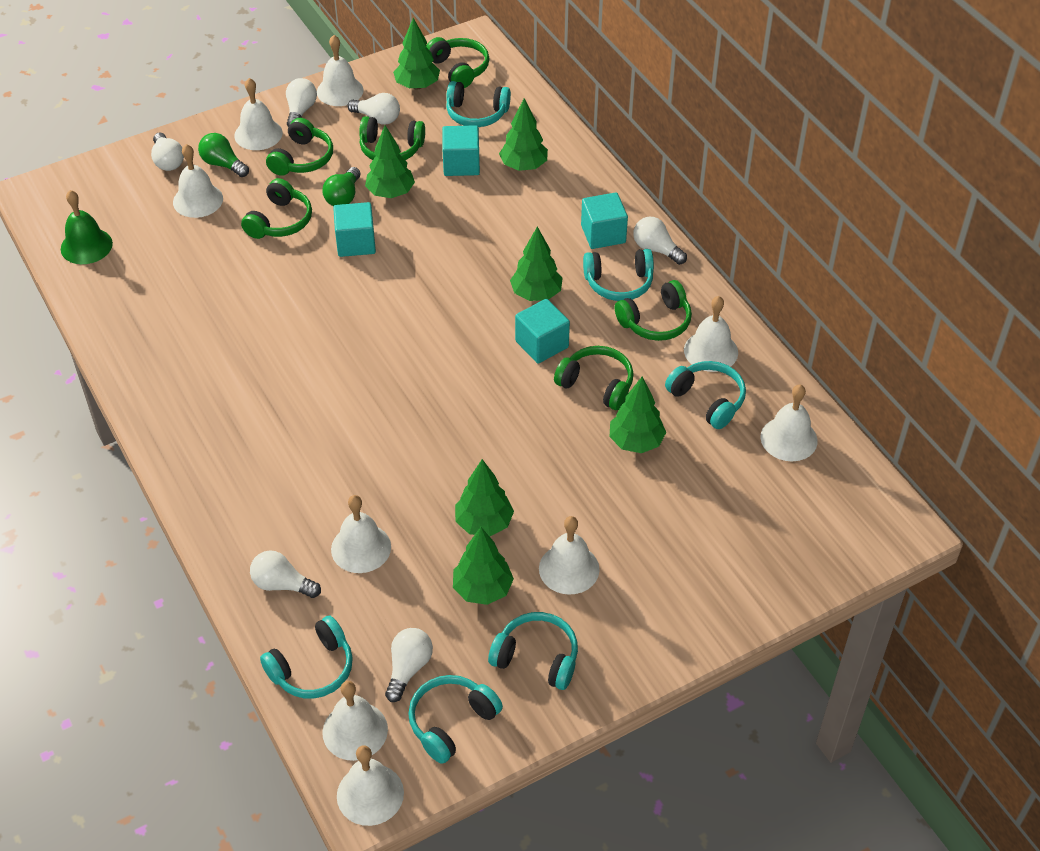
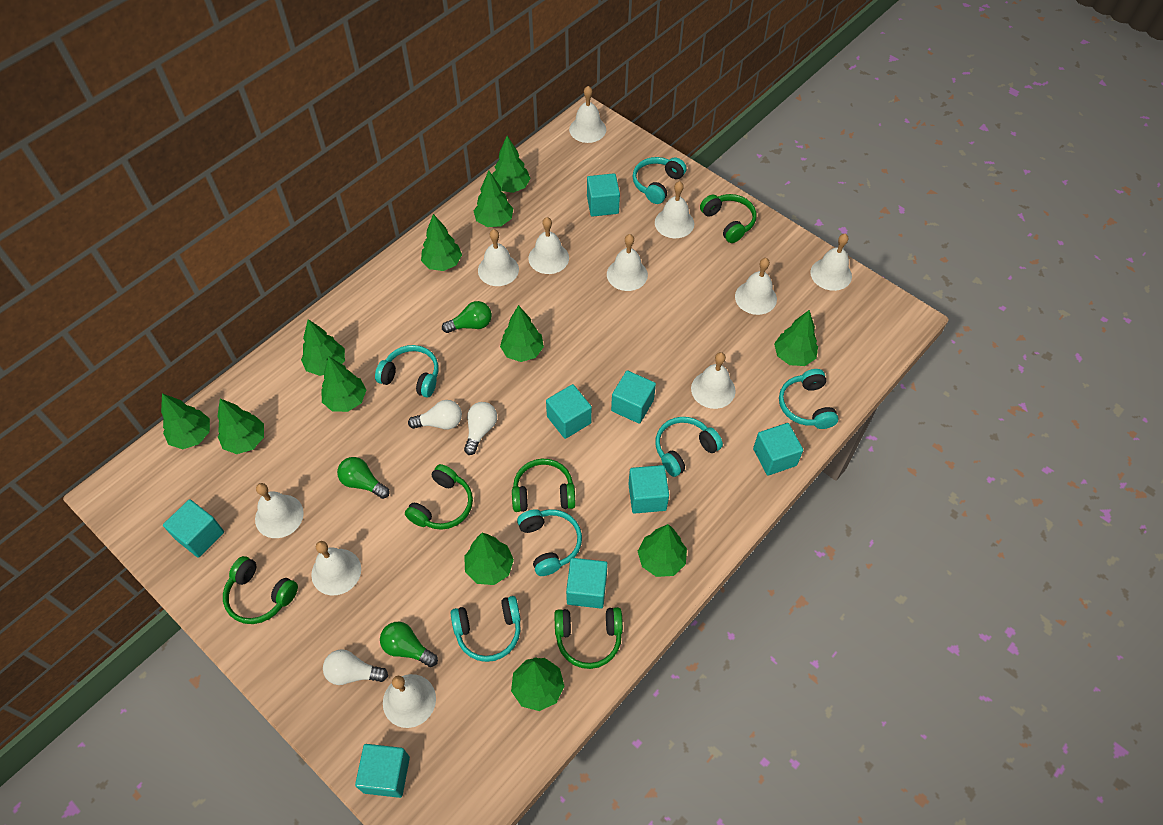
green bell: [61,190,113,264] = 1 -> none = 0
green headphones: [241,178,312,239] [266,118,333,176] [359,116,425,160] [426,37,490,88] [554,346,634,410] [615,280,692,341] = 6 -> [223,556,298,624] [405,464,473,530] [512,459,576,512] [555,607,623,669] [700,194,756,243] = 5
green light bulb: [198,133,249,177] [322,167,360,206] = 2 -> [337,457,390,499] [380,622,438,667] [442,301,492,333] = 3
green tree: [365,125,415,198] [393,18,440,89] [453,527,514,605] [455,459,514,536] [499,98,548,171] [510,227,563,301] [609,377,666,453] = 7 -> [161,393,210,449] [217,398,264,454] [301,319,345,376] [322,356,366,412] [421,214,462,271] [464,533,514,585] [474,170,513,227] [492,136,531,193] [500,305,544,362] [511,657,564,711] [638,524,687,577] [774,310,818,366] = 12
turquoise cube: [333,202,376,257] [442,125,480,176] [515,299,570,364] [581,192,628,249] = 4 -> [163,499,224,558] [355,744,410,798] [546,384,592,439] [566,558,608,608] [587,173,620,217] [611,371,656,424] [628,465,669,514] [753,423,803,475] = 8
white bell: [173,144,223,218] [234,78,283,150] [317,35,364,106] [322,681,388,761] [331,495,391,573] [337,745,404,826] [539,516,600,595] [684,296,738,372] [761,384,818,461] = 9 -> [255,483,304,538] [311,541,361,595] [383,674,436,728] [478,229,519,286] [528,217,569,274] [569,86,606,143] [607,234,648,291] [655,181,694,238] [691,352,736,409] [735,258,777,315] [810,234,852,291] = 11
white light bulb: [151,133,184,171] [250,550,321,598] [286,78,317,127] [347,93,400,125] [385,628,433,702] [633,217,687,265] = 6 -> [323,649,388,685] [408,400,462,430] [464,402,497,455] = 3

